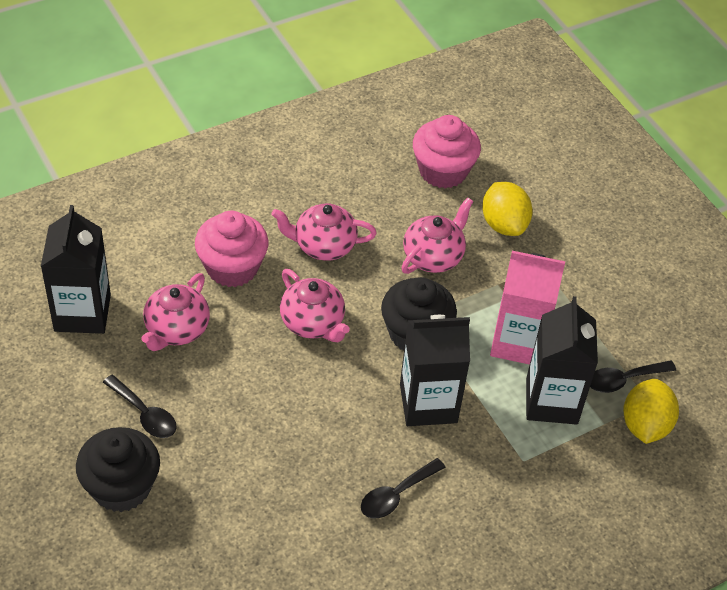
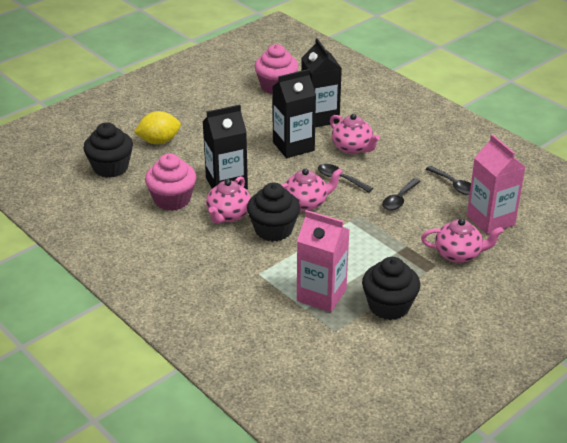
black cupcake: [76,427,160,512] [381,277,457,350] = 2 -> [83,122,133,178] [247,183,300,242] [362,257,420,320] = 3
pink carton: [490,251,565,365] = 1 -> [297,210,349,312] [467,134,525,235] = 2
yellow lemon: [482,182,533,236] [623,379,679,444] = 2 -> [134,111,181,144] = 1

